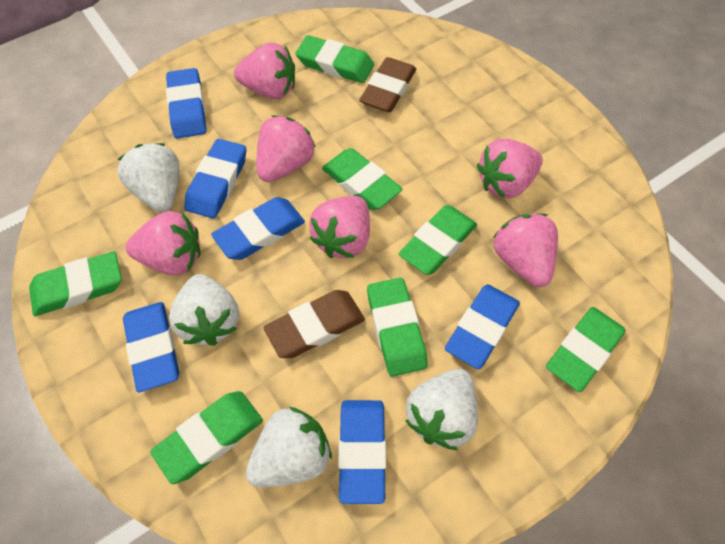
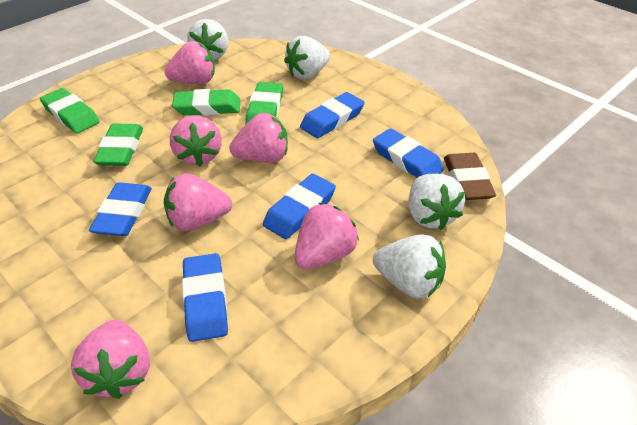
blue eraser: [123,302,179,392] [166,68,206,139] [184,139,246,219] [211,197,305,260] [338,400,386,504] [445,284,520,369] = 6 -> [89,183,152,236] [182,253,228,342] [263,174,336,239] [300,92,365,138] [373,128,444,178] = 5
brown eraser: [263,290,365,358] [359,57,416,112] = 2 -> [444,153,496,200] = 1
green eraser: [29,251,122,316] [150,391,263,484] [295,35,374,83] [322,148,403,210] [367,278,428,377] [399,205,477,275] [546,307,625,392] = 7 -> [40,88,100,133] [93,124,143,166] [172,89,240,115] [245,82,283,125] = 4

